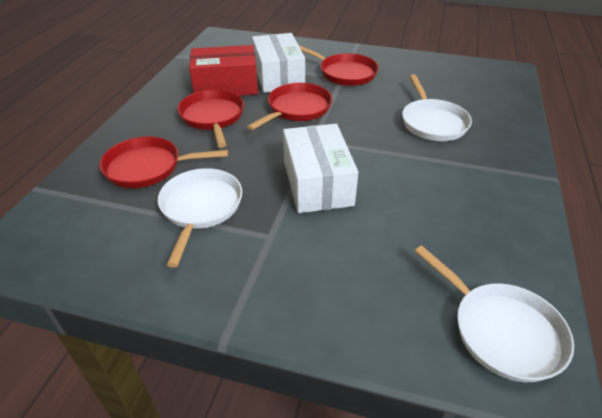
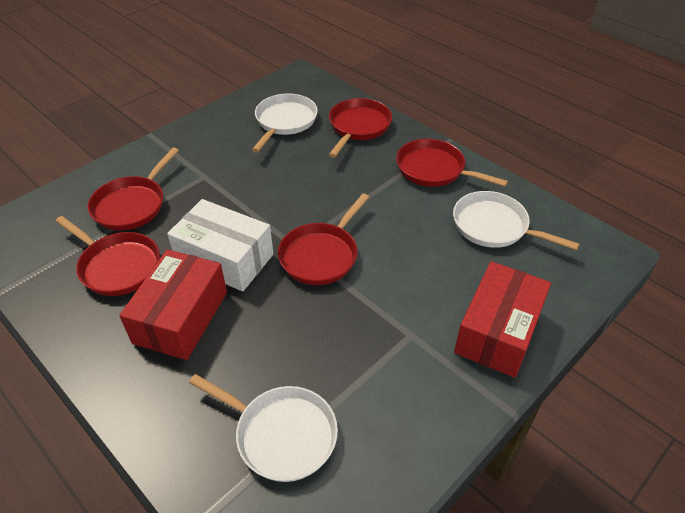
red box: [189,45,258,96] = 1 -> [119,250,227,360] [454,261,551,378] = 2
red pan: [100,136,228,188] [178,90,244,148] [247,83,332,130] [299,45,379,86] = 4 -> [55,216,160,296] [87,148,179,231] [278,193,369,285] [329,98,392,158] [396,139,508,187] = 5
white box: [252,33,305,93] [283,124,358,213] = 2 -> [167,199,274,291] = 1

